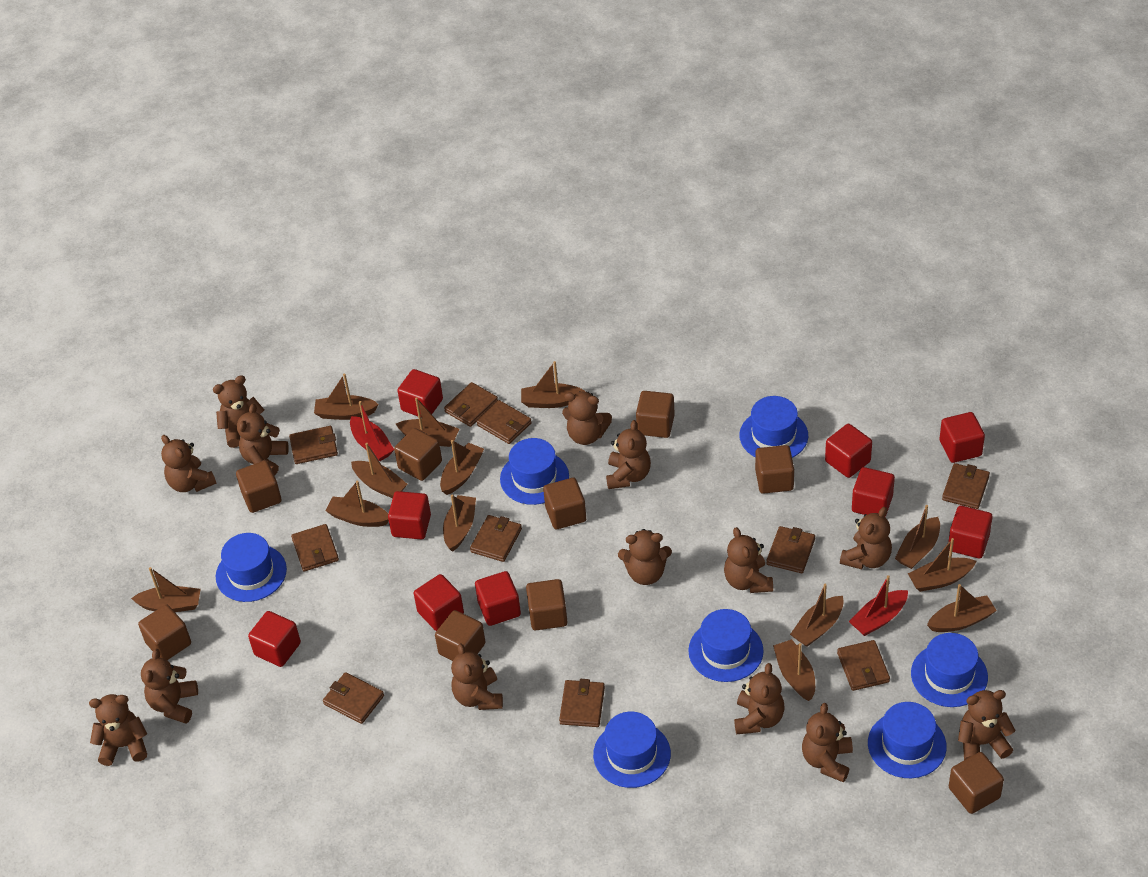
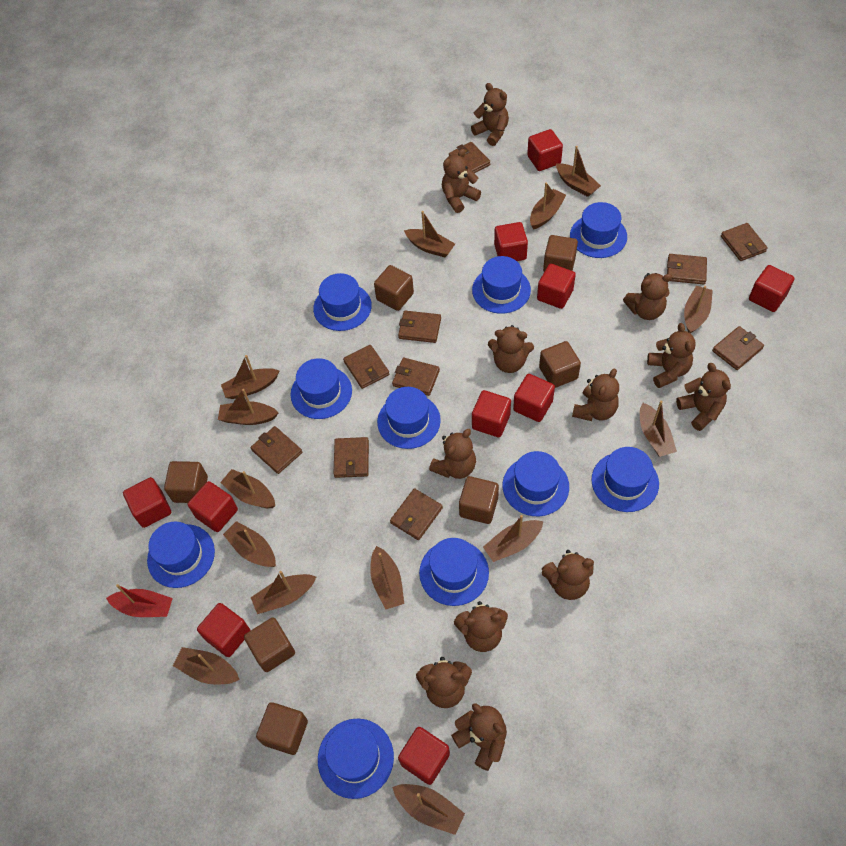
blue hat: [216,533,287,602] [500,438,569,505] [593,712,671,788] [688,609,764,682] [739,396,808,458] [868,702,947,778] [911,633,988,707] = 7 -> [147,522,215,588] [291,358,352,419] [313,273,372,331] [318,719,394,799] [377,387,441,449] [419,538,489,606] [472,256,531,314] [503,451,569,516] [570,202,627,258] [591,447,659,512] = 10
brown boat: [131,567,201,612] [314,374,379,420] [325,481,389,527] [351,443,407,498] [396,397,459,447] [440,440,484,495] [443,495,476,552] [521,361,586,408] [773,639,815,701] [790,584,844,647] [895,505,940,569] [908,538,976,592] [927,584,997,632] = 13 -> [173,647,240,684] [218,389,279,425] [220,469,275,508] [221,355,279,399] [223,521,276,567] [250,571,316,614] [370,546,404,609] [392,784,465,835] [404,211,455,257] [483,515,543,562] [530,182,566,229] [556,146,601,197] [640,401,677,457] [684,286,713,334] = 14
brown cube: [138,605,191,660] [236,460,281,513] [394,428,442,481] [435,610,485,661] [526,579,567,630] [543,478,586,529] [636,391,675,438] [755,445,794,494] [949,752,1004,814] = 9 -> [164,461,208,503] [244,617,295,672] [256,702,308,755] [374,265,414,311] [459,476,499,524] [539,341,581,388] [543,235,578,272] = 7
brown teddy bear: [89,694,147,766] [141,649,198,724] [161,435,216,492] [213,375,264,448] [237,404,289,476] [451,643,503,710] [562,391,612,445] [606,420,651,489] [618,529,672,585] [724,527,773,593] [734,663,785,734] [802,703,853,782] [840,507,892,569] [958,690,1016,760] = 14 -> [416,657,472,708] [429,429,476,479] [442,149,481,213] [451,703,507,771] [454,601,508,652] [471,83,509,146] [488,325,534,373] [542,550,594,600] [572,368,619,421] [623,273,672,320] [647,323,696,388] [676,363,731,431] = 12
red boat: [350,401,394,461] [849,575,908,636] = 2 -> [106,584,173,617] = 1
red cube: [248,611,301,667] [388,491,431,539] [397,369,443,416] [414,574,464,631] [475,571,521,626] [825,424,872,478] [852,467,895,517] [939,412,985,463] [948,506,992,559] = 9 -> [123,477,171,528] [188,481,238,532] [197,603,251,657] [398,727,450,785] [472,390,511,437] [494,222,528,261] [513,374,555,422] [527,129,563,171] [537,264,576,309] [749,265,795,312] = 10

